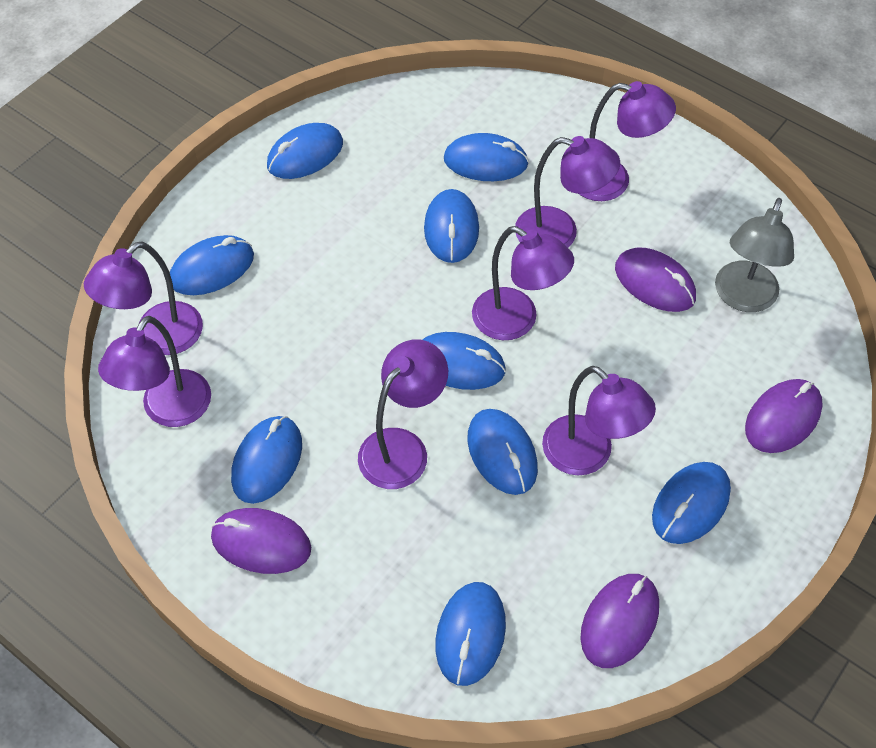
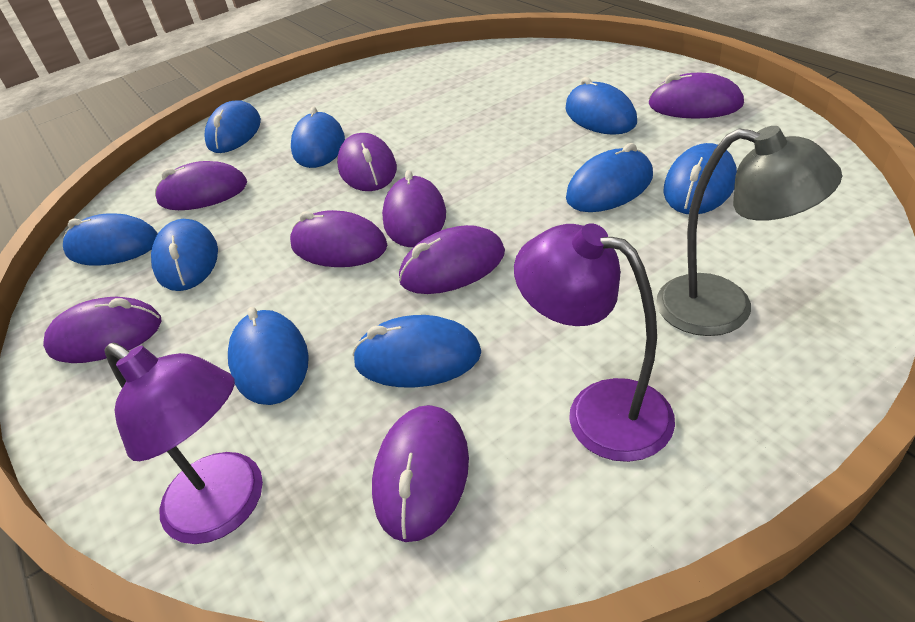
purple lamp: [84,242,203,355] [98,316,211,427] [358,339,448,489] [472,226,574,340] [515,136,620,247] [542,366,656,476] [579,81,676,201] = 7 -> [104,343,263,544] [514,223,675,462] = 2
purple mouse: [211,508,311,574] [580,574,659,668] [615,248,696,312] [745,379,823,453] = 4 -> [43,297,162,363] [155,161,247,210] [290,210,387,267] [337,133,397,191] [372,405,469,542] [382,170,446,247] [399,225,505,294] [648,73,744,119] = 8

